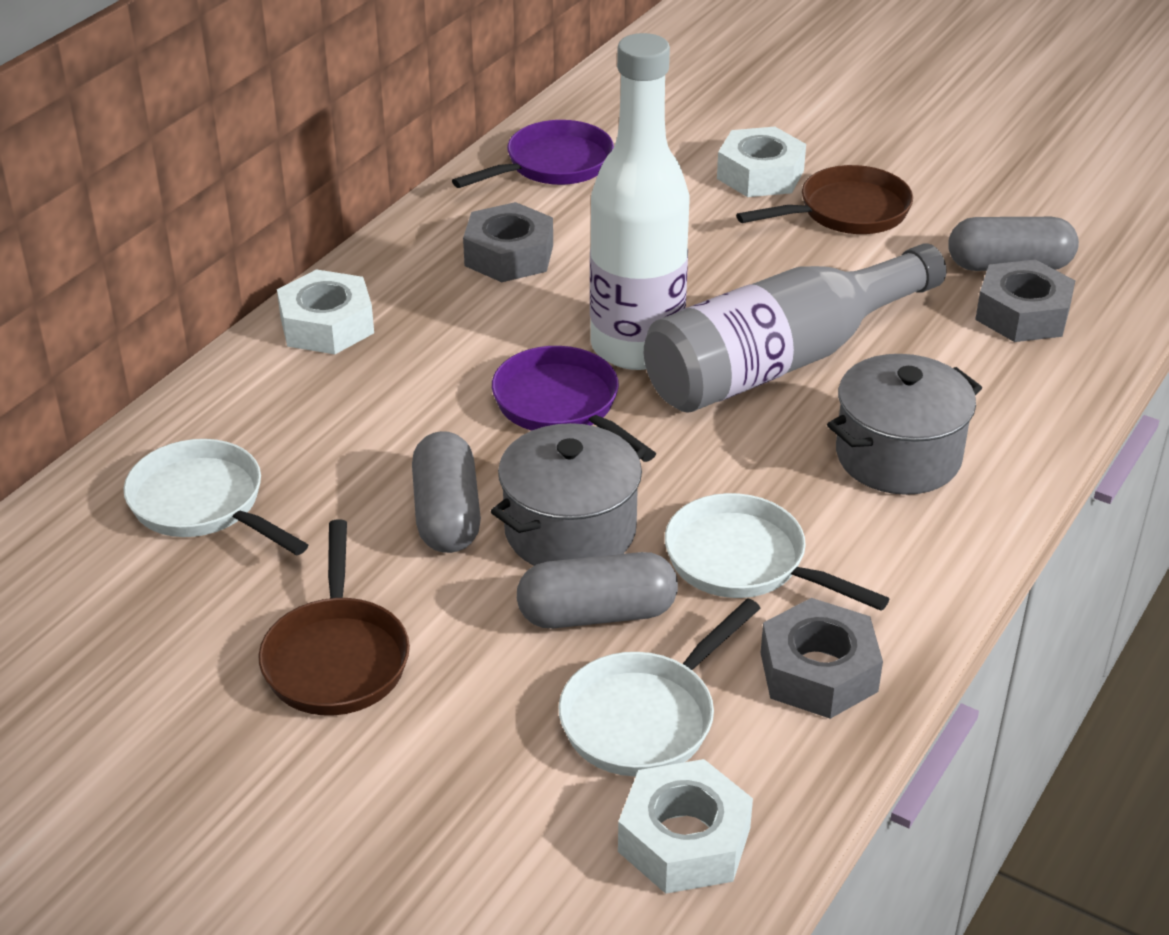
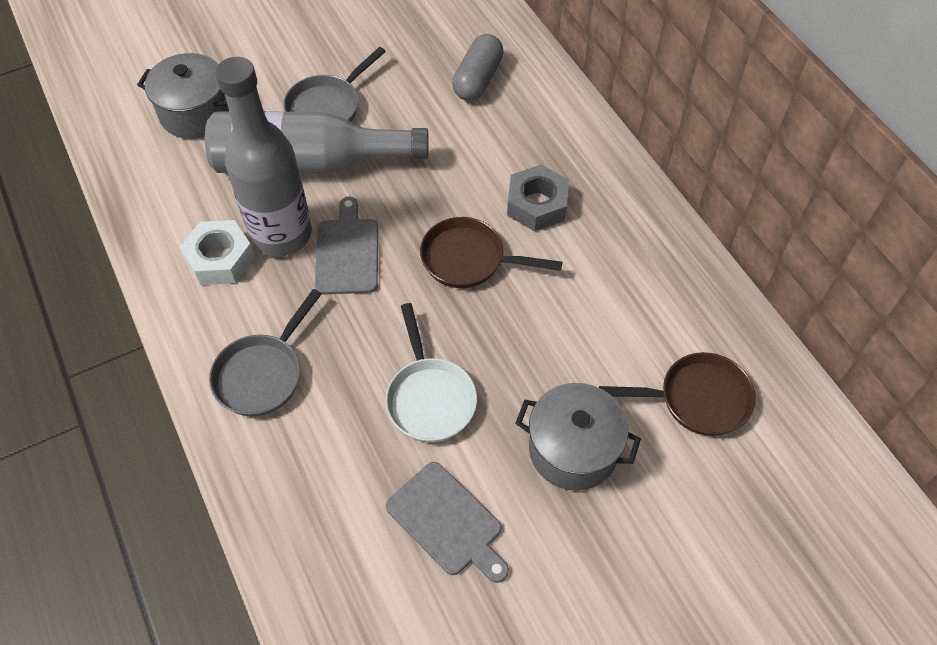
grey bottle: [644,243,946,413] = 1 -> [205,111,429,173] [216,57,312,257] = 2
grey capsule: [412,431,481,553] [517,552,678,628] [948,217,1079,271] = 3 -> [452,34,504,101] = 1
grey cutting board: none = 0 -> [315,197,378,295] [386,462,509,583] = 2
grey nut: [463,202,553,282] [761,598,883,719] [975,259,1075,342] = 3 -> [507,165,569,231] = 1
grey pan: none = 0 -> [209,289,321,416] [283,47,386,122] = 2
purple pan: [452,120,614,188] [492,346,656,462] = 2 -> none = 0
white bottle: [590,33,690,370] = 1 -> none = 0
white nut: [277,269,374,354] [618,759,753,894] [717,127,806,197] = 3 -> [180,220,255,285] = 1
white pan: [124,439,308,555] [559,598,761,776] [665,493,889,611] = 3 -> [385,303,477,442] = 1

